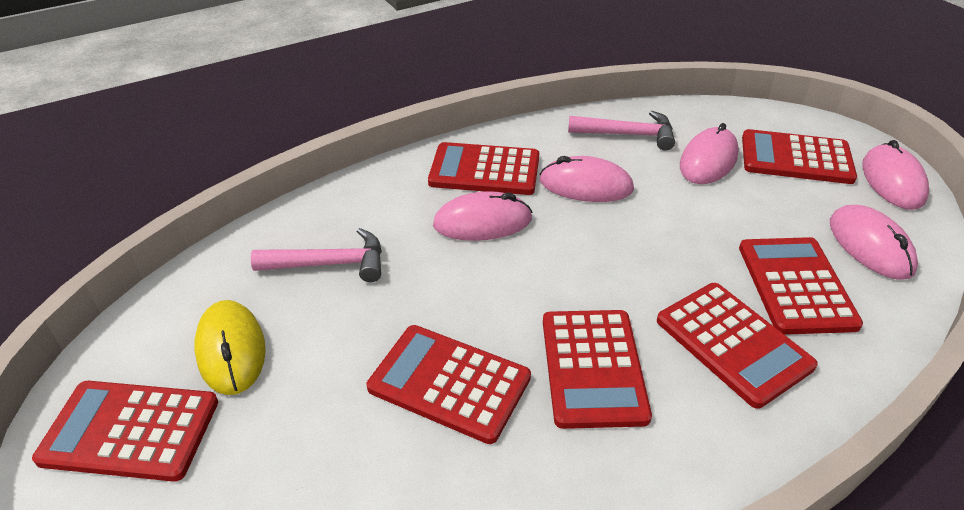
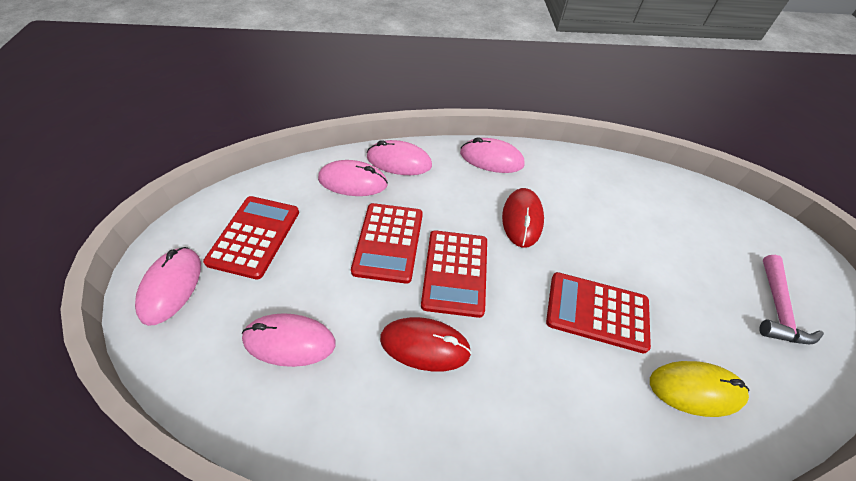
pink hammer: [251,228,382,282] [568,111,675,151] = 2 -> [759,255,824,344] = 1
red calculator: [32,381,218,482] [367,325,531,444] [428,142,539,195] [543,310,652,429] [657,283,818,409] [739,237,863,335] [742,129,857,184] = 7 -> [203,196,299,280] [351,203,423,284] [421,230,487,318] [546,272,651,353] = 4
red mouse: none = 0 -> [380,317,472,371] [502,188,544,248] = 2

